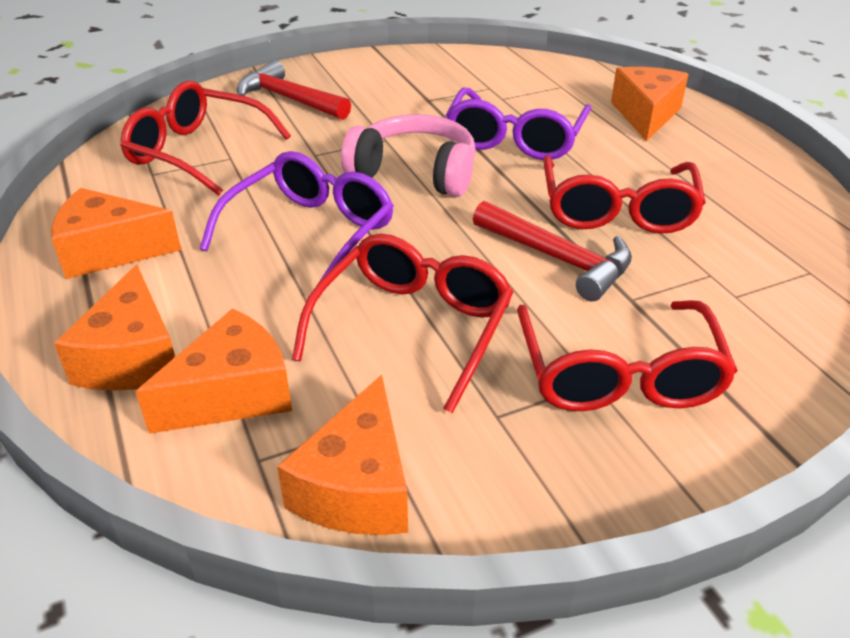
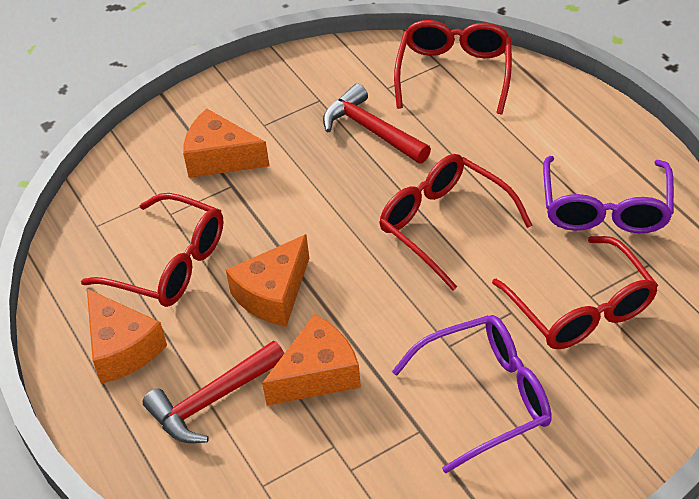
orange cheese: [51,188,181,279] [54,265,175,391] [135,308,292,434] [277,375,408,535] [611,67,689,141] = 5 -> [87,289,167,384] [183,109,269,178] [226,234,309,327] [262,314,361,406] = 4
pink headphones: [341,114,476,197] = 1 -> none = 0

